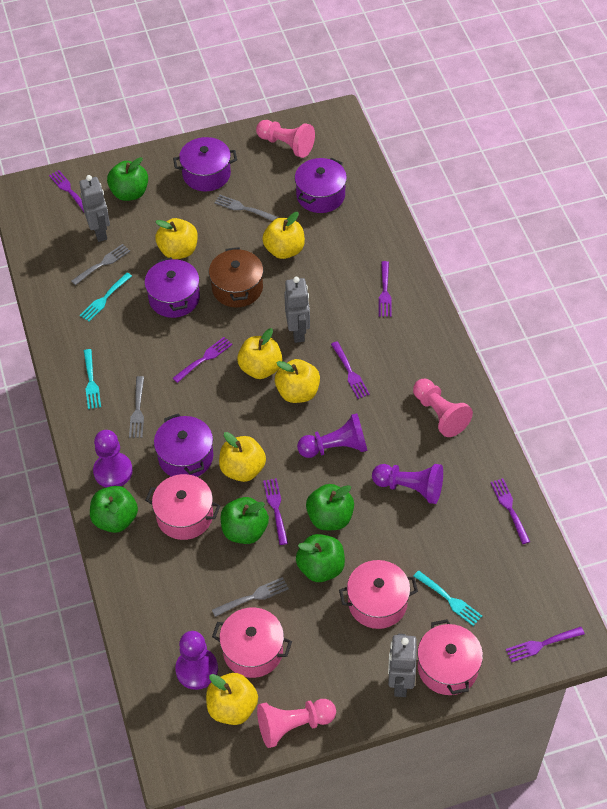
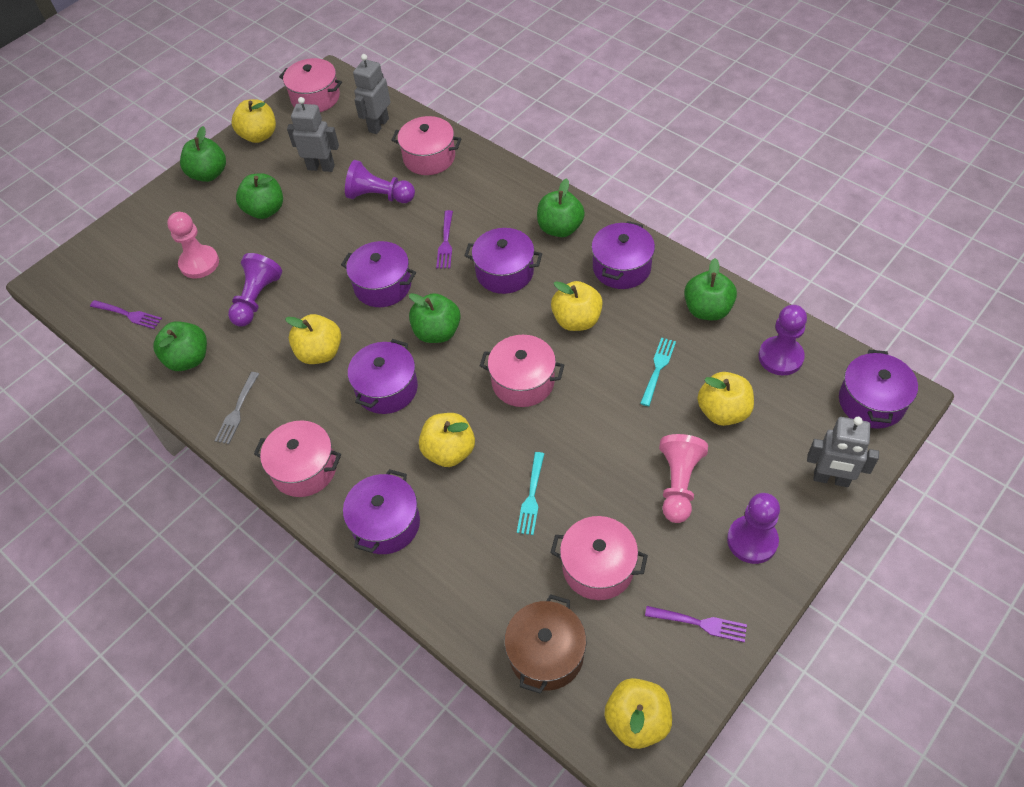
green apple: [90,486,138,533] [107,157,148,201] [221,497,269,544] [296,534,345,582] [306,484,354,530] = 5 -> [153,321,207,371] [180,126,226,182] [236,173,283,219] [409,293,461,343] [537,178,585,237] [684,258,737,320] = 6
grey fork: [71,244,130,285] [129,376,144,438] [212,577,289,617] [214,195,277,221] = 4 -> [214,372,259,444] = 1
pink pawn: [256,120,315,158] [257,699,336,748] [413,379,473,437] = 3 -> [167,212,219,279] [659,434,708,523] = 2
pink pot: [145,474,220,540] [212,608,292,678] [339,560,418,629] [417,619,483,695] = 4 -> [254,420,341,497] [279,58,342,112] [392,116,461,175] [480,335,564,407] [550,516,648,600] = 5
purple fork: [49,170,84,212] [173,337,233,383] [263,478,288,545] [331,341,370,399] [379,261,392,317] [490,478,530,544] [506,627,585,662] = 7 -> [90,300,162,329] [436,210,453,268] [645,606,747,642] = 3
purple pot: [144,257,200,318] [154,413,213,477] [173,137,237,191] [295,158,347,213] = 4 -> [341,241,416,307] [343,469,420,554] [348,339,418,414] [464,228,542,294] [591,221,655,289] [839,350,918,429] = 6
turquoise fork: [80,273,132,322] [84,349,101,409] [414,570,482,626] = 3 -> [517,452,544,535] [640,337,676,406] = 2

